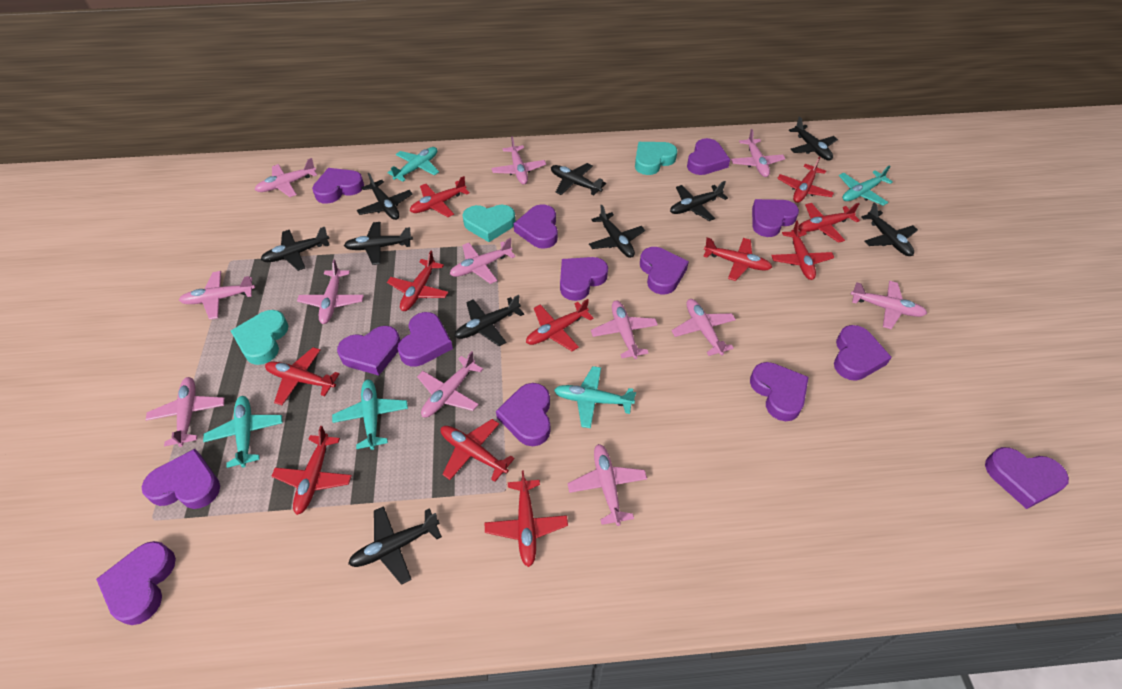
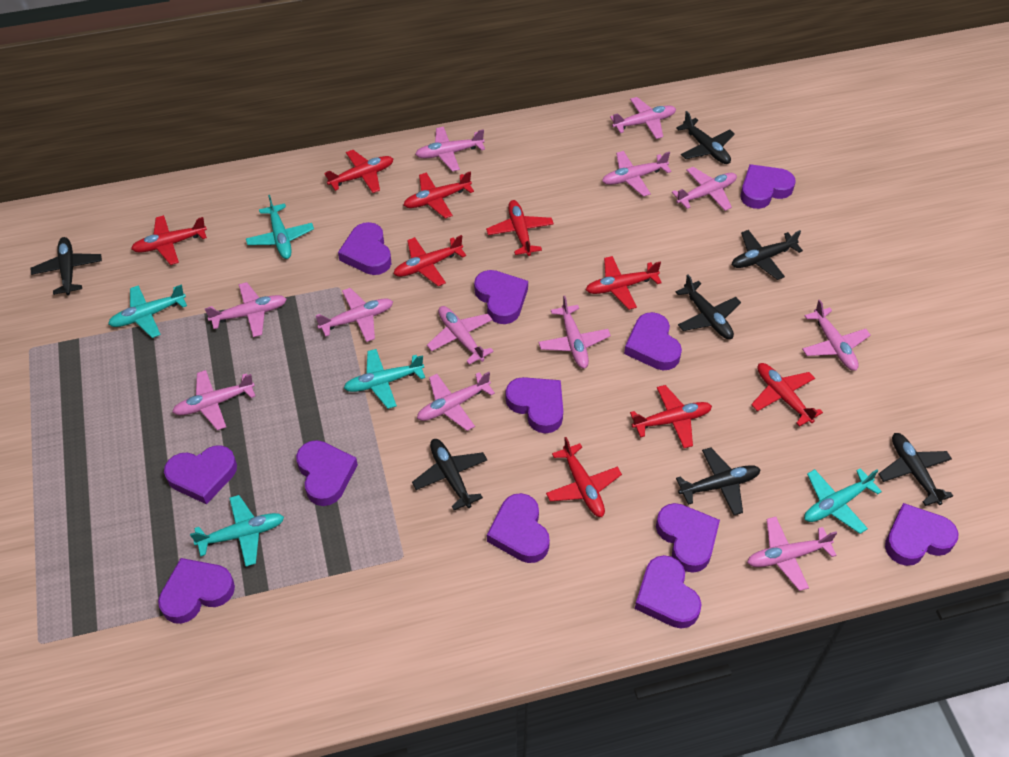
black plane: [261,227,330,271] [344,222,413,265] [348,506,442,585] [357,173,413,220] [454,295,524,346] [551,163,606,195] [589,205,645,258] [670,181,728,221] [789,116,838,161] [861,202,918,256] = 10 -> [31,237,102,295] [412,439,487,510] [676,111,735,164] [676,274,741,339] [676,447,761,515] [732,230,803,280] [879,433,953,506] = 7
purple heart: [96,541,176,625] [142,449,220,509] [312,168,364,204] [337,326,401,376] [398,312,453,367] [496,383,550,446] [514,204,558,249] [560,257,608,301] [640,247,689,294] [687,138,730,175] [750,362,809,421] [752,199,799,237] [834,325,892,381] [985,447,1069,509] = 14 -> [158,558,235,624] [164,445,237,504] [296,440,358,506] [338,222,391,275] [474,270,528,324] [487,493,550,563] [506,377,563,433] [624,312,682,370] [635,555,702,628] [656,503,720,573] [740,164,796,209] [885,503,958,566] = 12
red plane: [265,347,340,405] [271,426,352,515] [387,251,448,311] [410,176,469,217] [441,419,515,482] [485,470,568,567] [526,299,594,351] [703,237,772,281] [771,220,834,280] [777,157,834,203] [799,203,860,243] = 11 -> [131,215,207,265] [324,150,393,193] [393,235,466,286] [404,171,474,219] [486,200,554,256] [546,437,622,517] [586,256,662,310] [630,385,712,448] [751,363,823,427] = 9
turquoise heart: [231,310,288,365] [463,205,516,242] [635,142,678,175] = 3 -> none = 0

